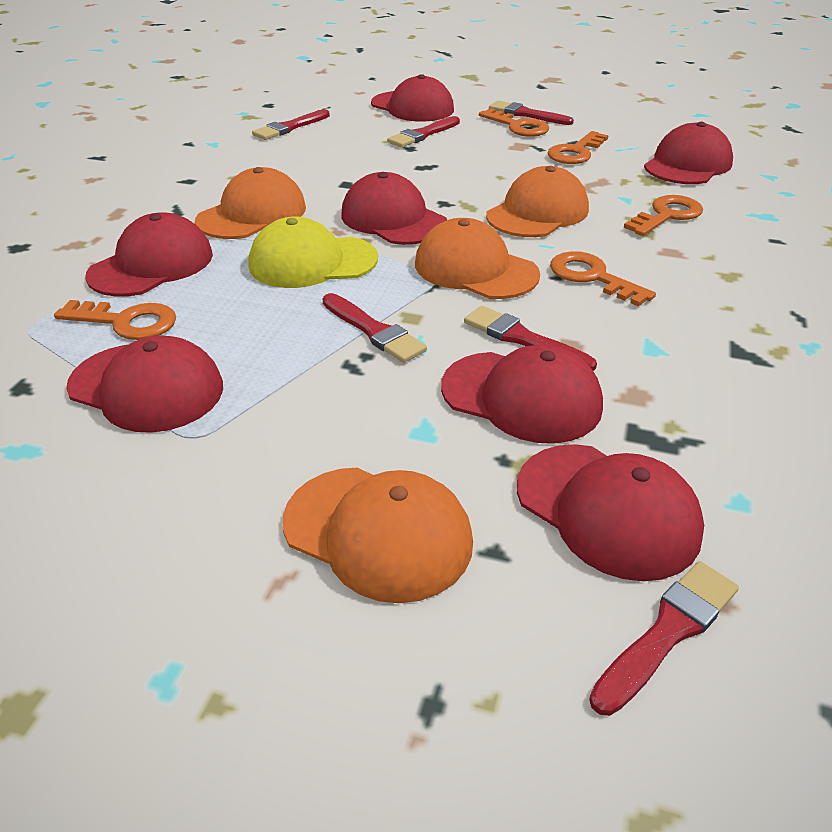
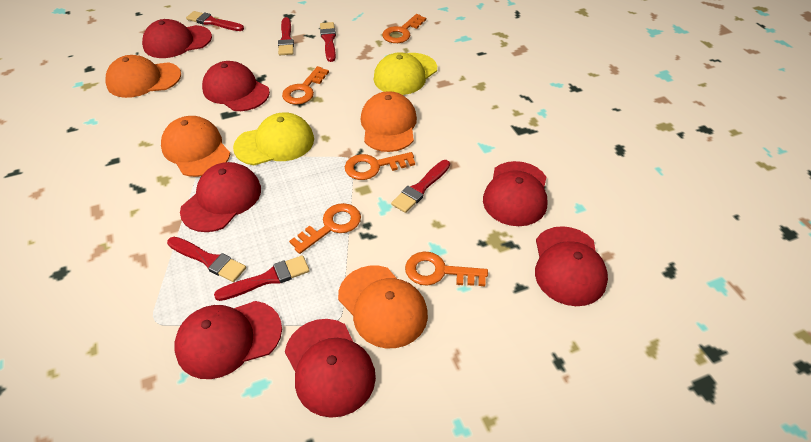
yellow cap: [249,217,378,288] = 1 -> [233,112,314,165] [374,52,437,95] = 2

